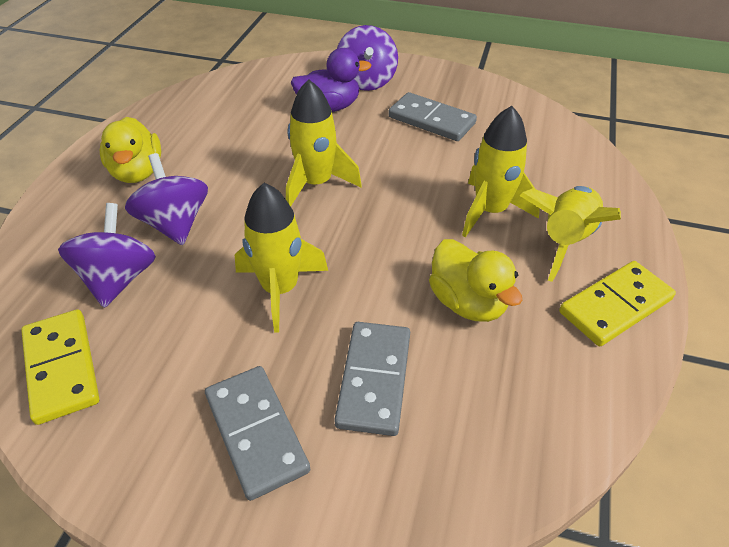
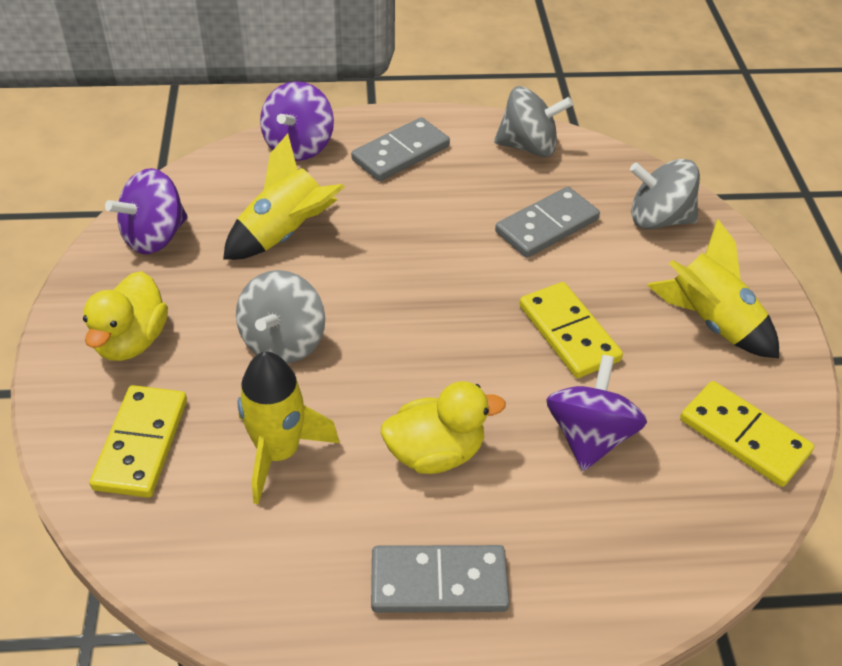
grey spinning top: none = 0 -> [236,270,325,363] [494,86,573,157] [630,159,700,229] = 3
purple duck: [291,48,371,112] = 1 -> none = 0
yellow domino: [21,309,99,425] [559,261,676,346] = 2 -> [89,385,187,498] [519,282,623,378] [680,381,814,487] = 3
yellow rocket: [235,183,328,333] [286,80,362,207] [462,106,540,237] [520,186,621,282] = 4 -> [223,134,345,260] [238,351,340,504] [647,219,779,358] = 3

